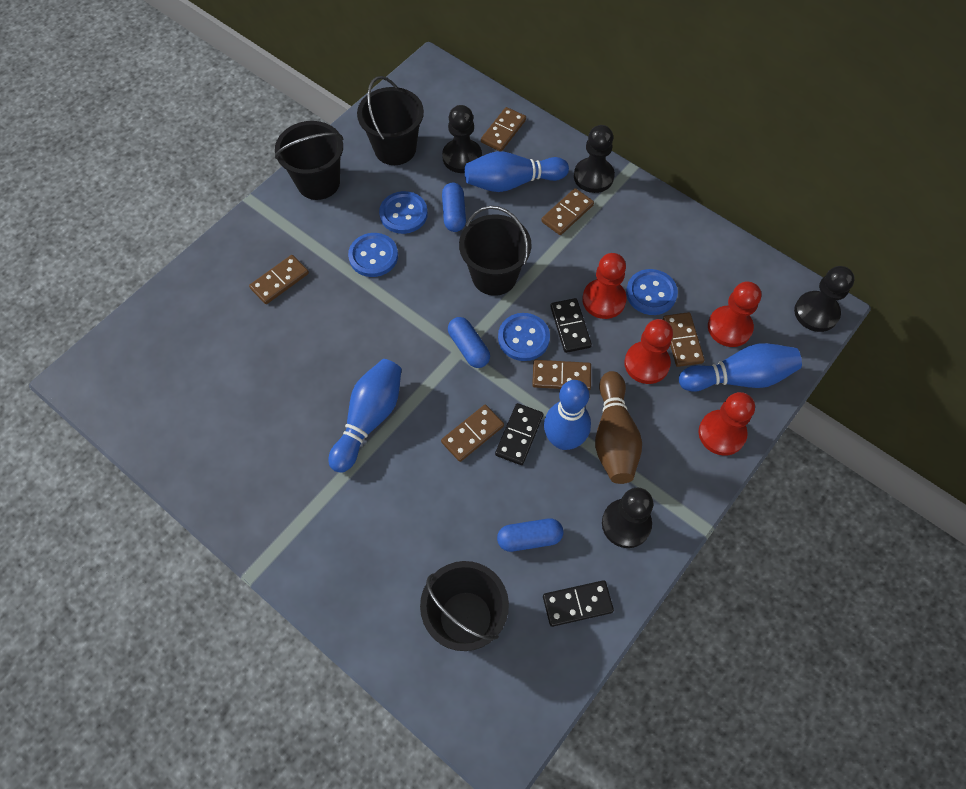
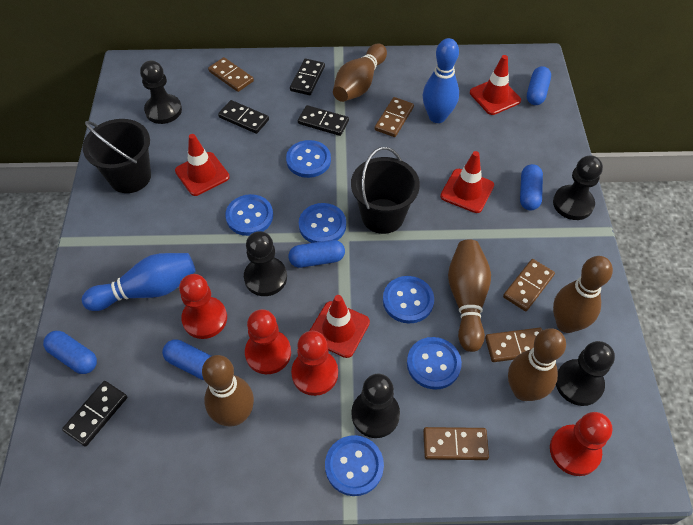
black bucket: [275,121,343,200] [357,76,424,165] [420,561,509,651] [459,206,531,296] = 4 -> [82,119,151,193] [351,147,420,234] = 2
black domino: [495,403,543,465] [543,580,614,627] [550,298,592,353] = 3 -> [62,381,127,447] [218,100,269,134] [290,59,325,95] [298,105,349,136] = 4
black pawn: [442,105,482,173] [574,125,615,193] [602,488,653,548] [794,266,855,332] = 4 -> [140,60,182,124] [244,231,287,296] [352,373,400,438] [553,155,603,220] [556,341,615,406] = 5
blue bowling pin: [329,359,402,473] [465,151,569,192] [544,380,591,450] [679,343,802,392] = 4 -> [82,253,196,311] [423,38,459,123] = 2
blue button: [348,233,398,277] [379,191,428,234] [498,313,550,361] [626,269,678,315] = 4 -> [225,194,273,236] [286,140,331,178] [299,203,346,243] [325,435,384,496] [383,276,434,323] [407,337,462,390] = 6
blue capsule: [442,183,466,232] [448,317,490,368] [497,518,563,552] = 3 -> [43,331,97,374] [162,339,211,380] [288,240,345,268] [520,164,543,210] [527,66,551,105] = 5
brown bowling pin: [595,371,642,484] = 1 -> [202,355,254,427] [333,44,387,102] [448,239,491,352] [508,328,566,401] [553,256,613,333] = 5
brown domino: [249,255,309,304] [441,405,504,462] [481,107,526,152] [532,360,591,390] [541,188,594,235] [663,312,705,367] = 6 -> [208,57,254,92] [375,97,414,137] [423,427,489,460] [485,328,543,362] [503,259,555,311] = 5
red traffic cone: none = 0 -> [175,134,230,196] [310,295,370,358] [440,151,494,213] [470,55,521,115] = 4

